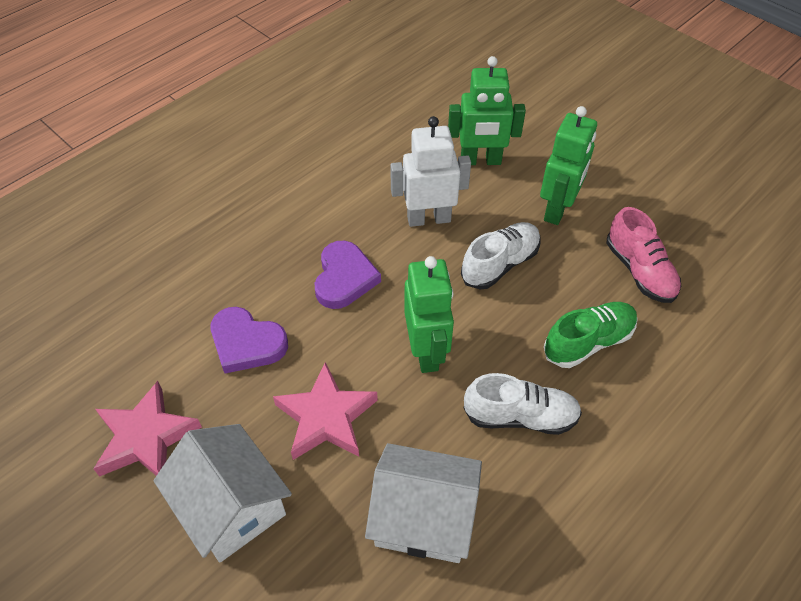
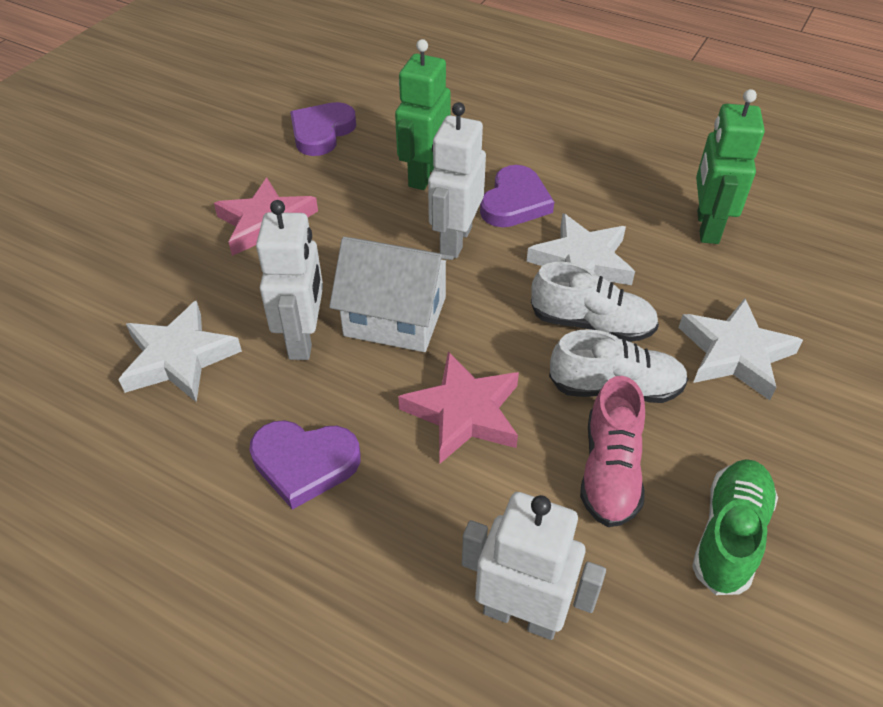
green robot: [404,256,454,373] [448,56,526,165] [540,106,597,225] = 3 -> [395,39,451,190] [696,89,765,244] = 2
purple heart: [210,307,288,374] [315,241,381,309] = 2 -> [249,420,360,510] [290,102,356,156] [480,165,554,227] = 3
white house: [154,424,292,563] [365,443,482,563] = 2 -> [329,237,454,352] = 1
white robot: [390,116,471,227] = 1 -> [256,200,323,360] [428,102,486,258] [462,492,606,640] = 3
white star: none = 0 -> [118,300,242,403] [527,213,635,285] [678,298,803,400] = 3

